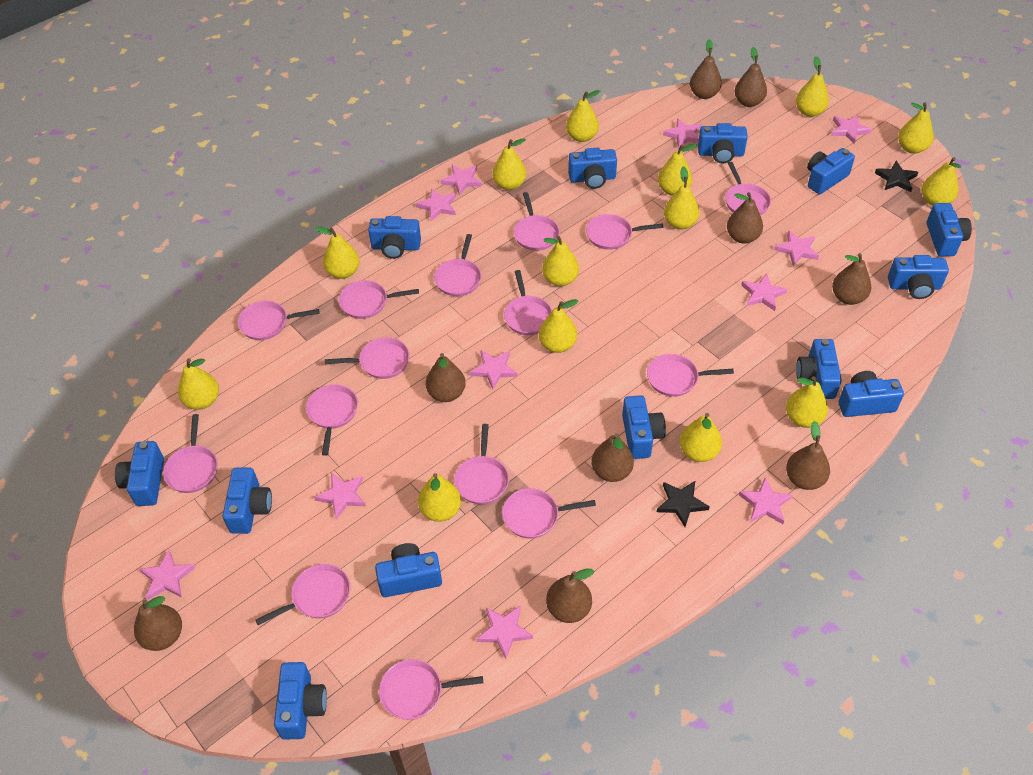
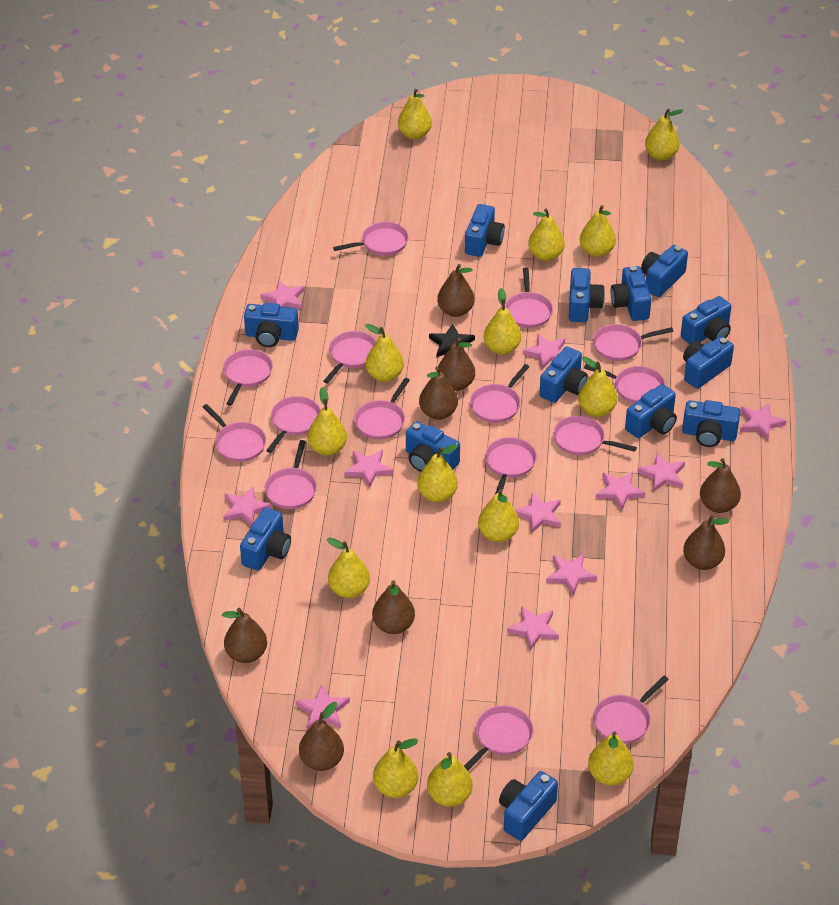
black star: [657,481,710,527] [875,161,918,192] = 2 -> [429,324,475,357] = 1
brown pear: [134,596,182,651] [426,353,466,402] [546,569,594,623] [592,433,634,482] [690,39,722,99] [727,192,763,244] [735,47,767,107] [786,421,830,490] [832,253,871,305] = 9 -> [222,608,267,663] [299,702,344,771] [372,580,415,634] [419,367,458,420] [437,264,474,317] [438,338,475,391] [683,515,730,570] [700,458,741,513] = 8

